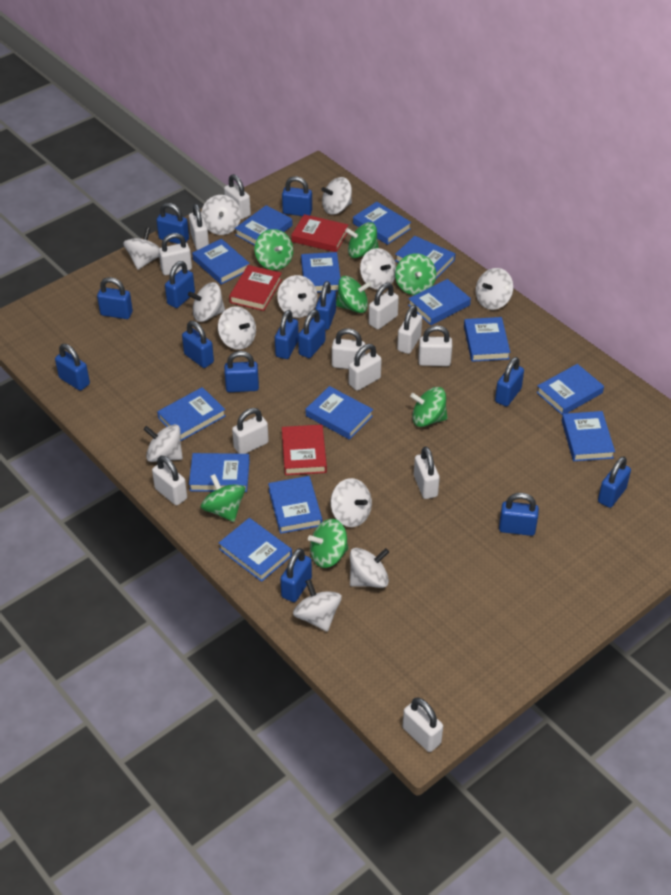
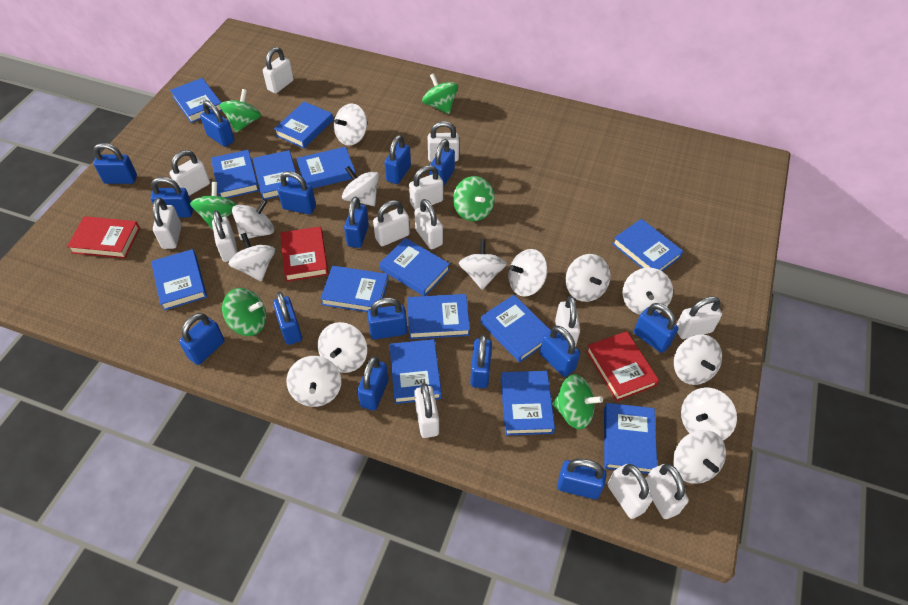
blue padlock: [55,344,90,391] [97,277,133,319] [156,203,189,244] [165,261,195,308] [182,321,214,368] [224,351,259,392] [275,310,299,359] [280,548,312,602] [282,176,312,216] [298,310,325,358] [315,281,336,330] [495,357,524,406] [499,493,539,536] [598,456,631,508] = 14 -> [93,143,137,184] [151,177,193,217] [179,313,225,365] [200,100,234,147] [273,292,302,345] [277,171,316,215] [344,197,369,248] [357,356,388,411] [367,298,407,340] [384,135,411,184] [430,139,455,187] [470,334,492,388] [540,326,580,377] [557,459,607,499] [634,303,679,353] = 15
green spinning top: [201,474,245,522] [255,229,293,270] [308,519,348,568] [336,276,371,313] [345,222,379,258] [395,253,436,295] [410,387,447,427] = 7 -> [190,182,237,230] [220,89,261,133] [222,288,266,336] [422,73,458,114] [453,176,495,221] [553,374,603,430] = 6
white padlock: [152,456,187,505] [159,233,192,275] [189,203,209,250] [224,174,251,219] [232,408,269,454] [332,328,365,369] [349,344,382,391] [369,283,399,330] [397,305,422,354] [403,698,443,752] [414,447,440,499] [418,325,452,366] = 12 -> [153,198,182,249] [170,150,210,196] [212,210,237,262] [263,47,294,94] [373,200,410,246] [409,165,443,210] [414,199,443,249] [414,383,439,438] [428,121,459,162] [555,296,580,347] [608,464,653,519] [646,463,689,519] [676,296,722,339] = 13
white spinning top: [123,227,160,270] [143,424,183,462] [188,282,225,322] [201,195,241,235] [218,306,256,350] [277,275,318,318] [293,579,342,632] [321,177,352,215] [330,478,372,527] [350,548,389,588] [360,248,396,290] [476,268,513,310] = 12 -> [228,233,275,282] [232,199,274,240] [286,356,341,407] [318,322,367,373] [334,103,367,146] [342,166,379,206] [459,239,507,290] [508,249,548,297] [566,254,610,302] [622,268,673,315] [673,430,726,484] [674,334,722,385] [681,388,737,440] = 13

